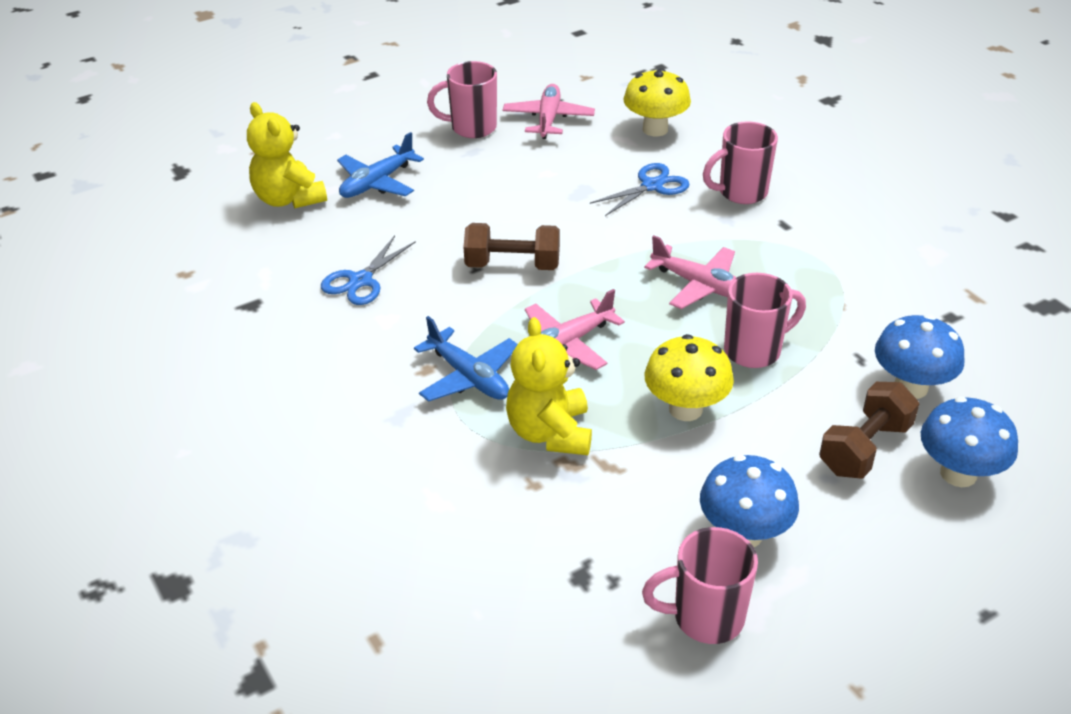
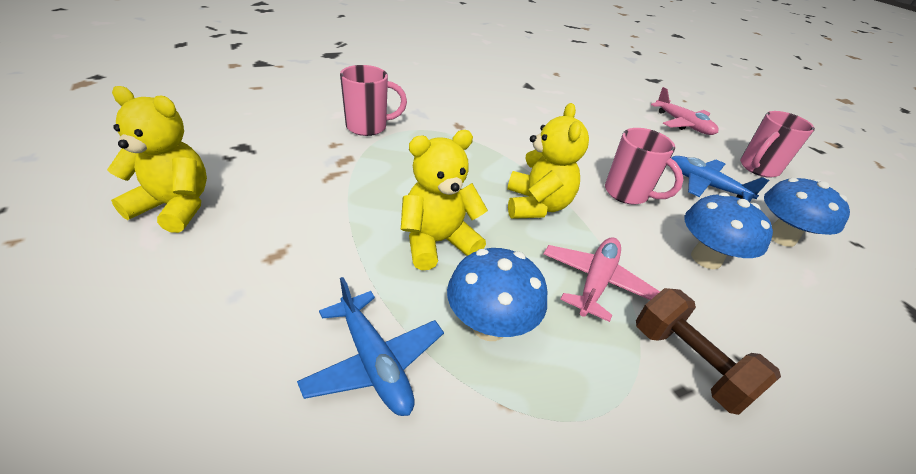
blue scissors: [321,235,416,305] [590,163,689,216] = 2 -> none = 0
brown dumbbell: [464,223,560,270] [819,382,919,479] = 2 -> [636,288,781,415] = 1
pink mug: [427,61,497,138] [642,527,758,644] [703,121,778,204] [724,273,806,368] = 4 -> [340,65,407,136] [605,128,684,205] [740,111,815,178] = 3
pink plane: [503,84,595,139] [525,289,625,370] [644,235,737,309] = 3 -> [543,237,660,322] [651,87,719,135] = 2
yellow mushroom: [624,68,691,137] [645,334,734,421] = 2 -> none = 0
yellow teddy bear: [247,102,327,209] [506,317,592,455] = 2 -> [107,86,207,233] [401,130,488,270] [507,103,589,219] = 3

